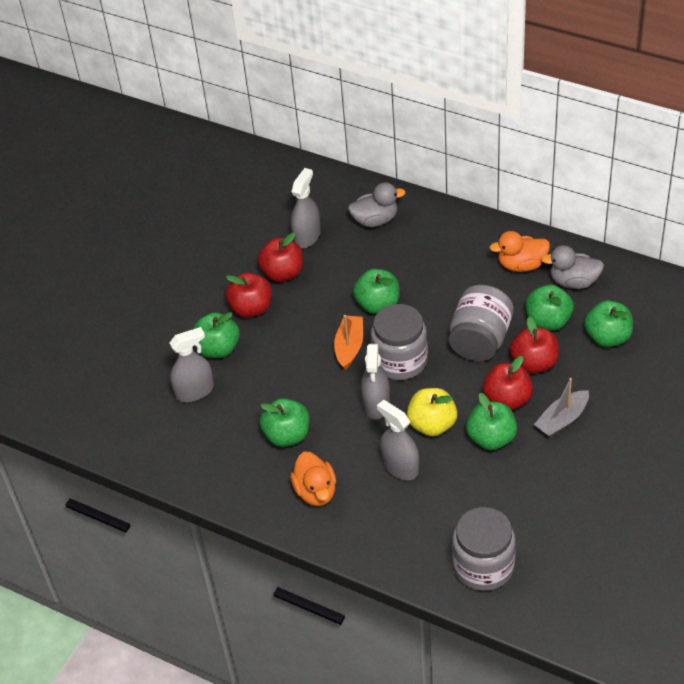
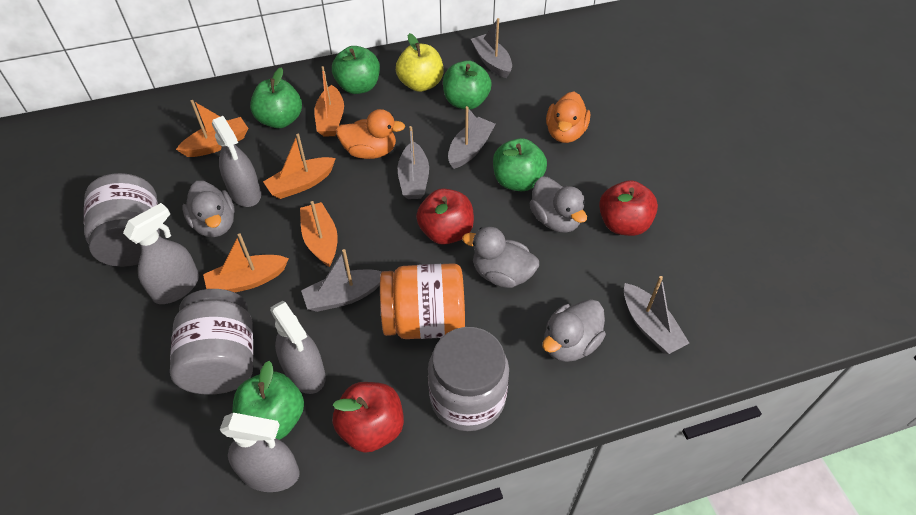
green apple: [193,312,240,358] [259,398,309,447] [353,269,400,314] [466,393,517,451] [526,284,574,331] [584,300,633,347] = 6 -> [232,361,304,440] [250,68,302,128] [332,46,380,94] [443,61,492,109] [493,138,547,191] = 5
grey boat: [534,378,589,437] = 1 -> [301,249,381,312] [397,126,429,199] [448,106,495,169] [471,18,512,78] [624,276,689,354] = 5
grey duck: [348,182,406,227] [541,245,604,289] = 2 -> [182,181,235,237] [462,227,539,288] [529,177,587,233] [542,299,606,362] = 4
orange boat: [334,315,363,370] = 1 -> [176,100,248,157] [203,233,289,292] [263,134,336,199] [300,201,338,267] [314,66,344,137] = 5
orange jar: none = 0 -> [380,263,465,339] = 1
red apple: [226,272,272,318] [258,233,303,282] [483,356,533,410] [510,316,559,374] = 4 -> [332,382,404,453] [416,188,474,245] [599,180,658,236] = 3

